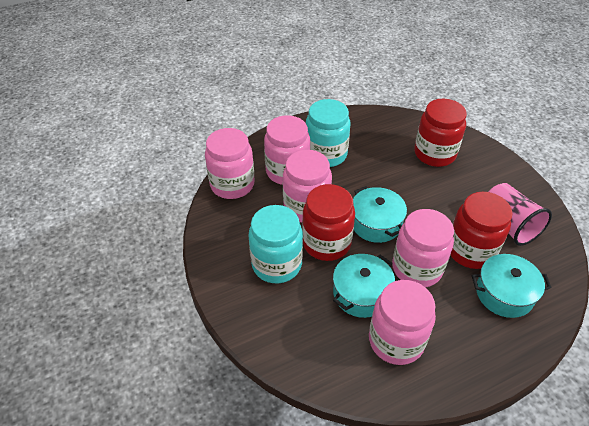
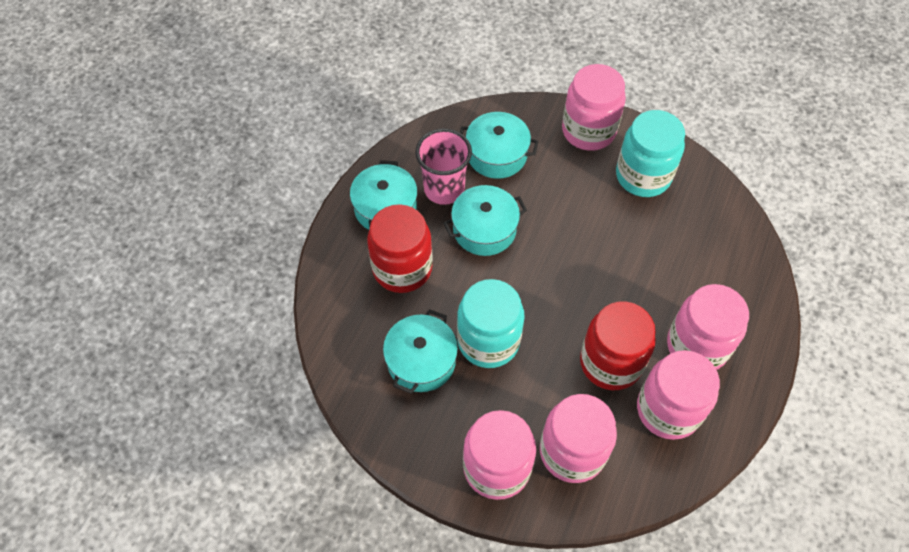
red jar: [302,184,355,261] [414,99,467,167] [450,192,513,269] = 3 -> [367,204,433,293] [580,301,656,390] = 2
turquoise pot: [333,254,395,318] [353,186,407,243] [472,254,552,318] = 3 -> [350,160,418,230] [383,309,458,394] [443,185,527,256] [460,112,539,179] = 4

